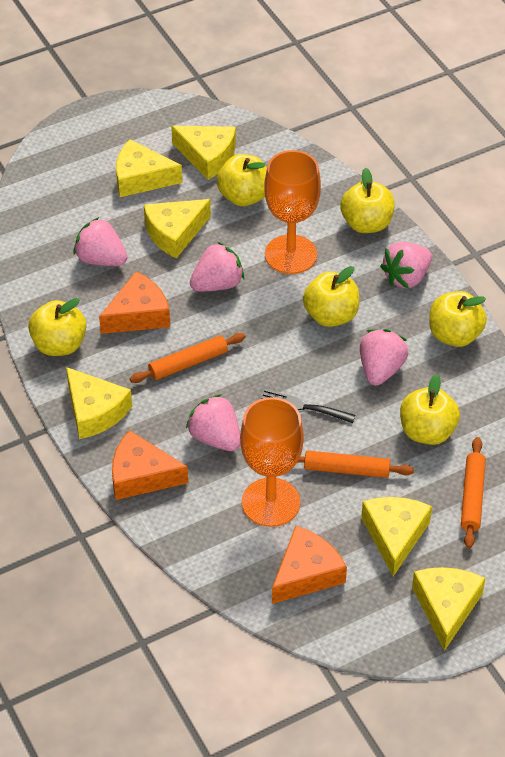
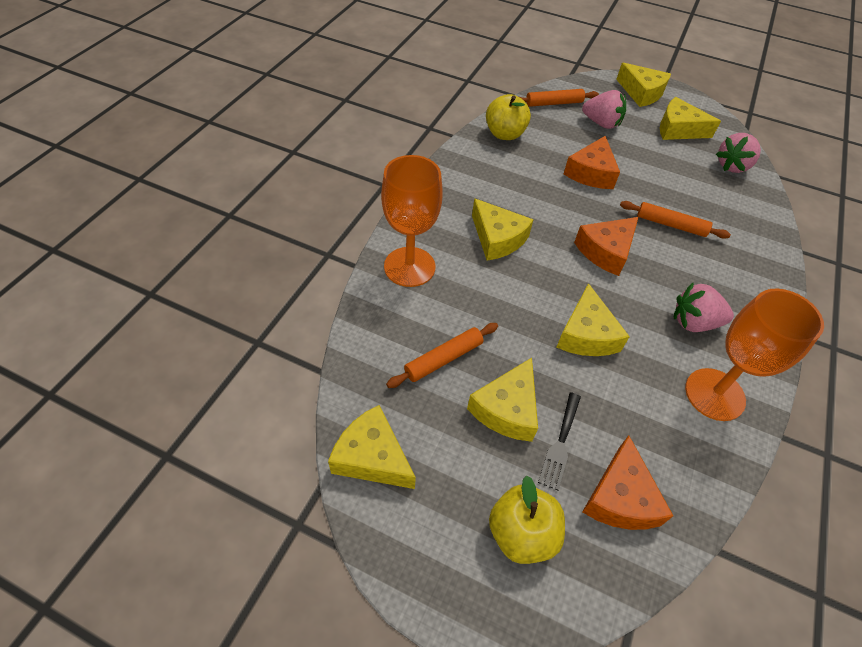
pink strawberry: [74,217,127,266] [186,394,241,451] [190,242,244,292] [360,329,408,386] [380,242,432,288] = 5 -> [582,90,626,129] [674,283,734,332] [716,133,761,173] = 3
yellow apple: [28,298,87,356] [217,154,267,206] [303,266,359,327] [340,168,395,233] [400,374,460,445] [429,291,487,347] = 6 -> [486,94,531,140] [489,476,565,564] = 2

